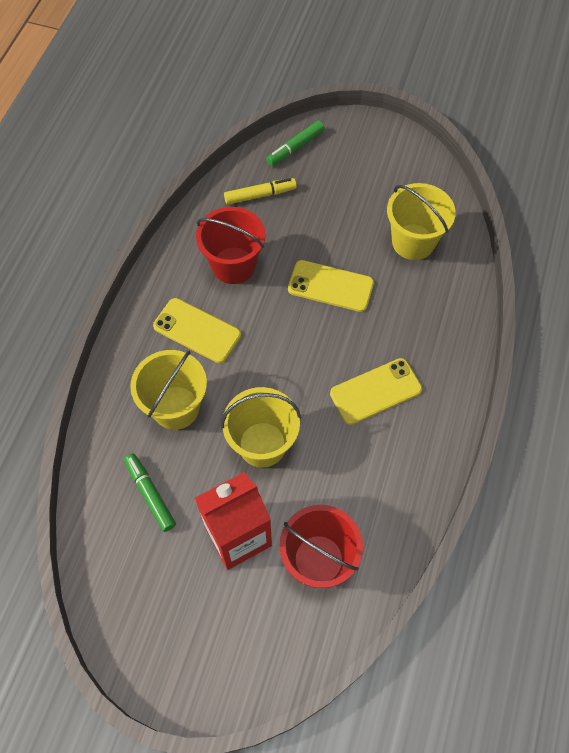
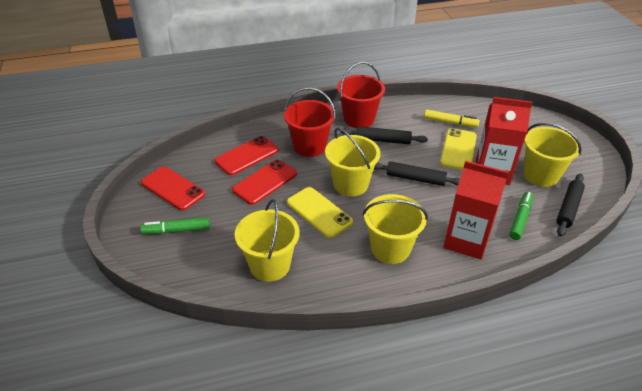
black rolling pin: none = 0 -> [341,126,428,144] [374,161,460,186] [556,174,585,236] = 3
red carton: [195,472,272,570] = 1 -> [443,161,509,260] [476,97,532,185] = 2
red phone: none = 0 -> [141,166,205,211] [214,136,279,175] [232,159,297,205] = 3
yellow bucket: [130,350,207,430] [221,387,301,468] [387,183,456,260] = 3 -> [235,199,299,281] [325,128,380,196] [363,194,428,264] [523,123,582,187] = 4
yellow phone: [153,298,241,363] [288,260,374,312] [330,358,422,425] = 3 -> [287,187,353,238] [440,128,477,170] = 2

